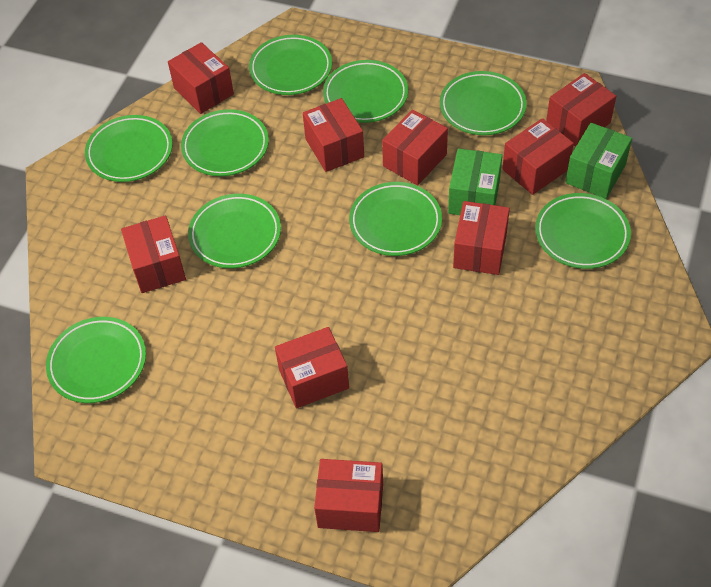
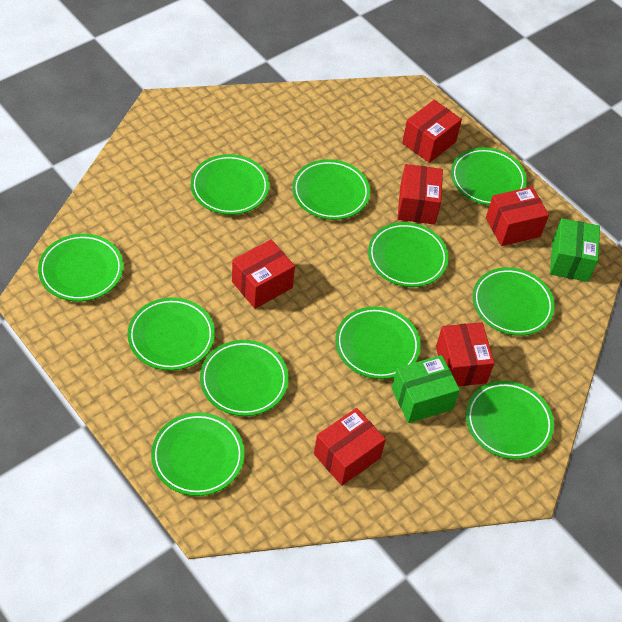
green plate: [46,317,146,403] [85,115,173,182] [181,109,269,176] [188,194,281,268] [249,35,332,95] [323,60,408,123] [349,182,442,256] [440,71,527,135] [535,193,631,269] = 9 -> [38,234,123,302] [128,297,215,371] [151,412,244,496] [191,154,269,215] [200,340,289,416] [292,159,370,220] [335,307,421,379] [368,222,448,287] [451,147,527,205] [466,381,554,459] [473,267,555,336] = 11
red box: [121,215,186,293] [168,42,234,114] [275,327,349,408] [303,98,364,172] [314,459,383,532] [382,109,448,185] [453,201,510,275] [502,118,574,195] [546,73,616,147] = 9 -> [232,239,295,309] [314,408,386,486] [398,164,443,225] [402,100,462,163] [436,322,494,386] [486,187,549,246] = 6

